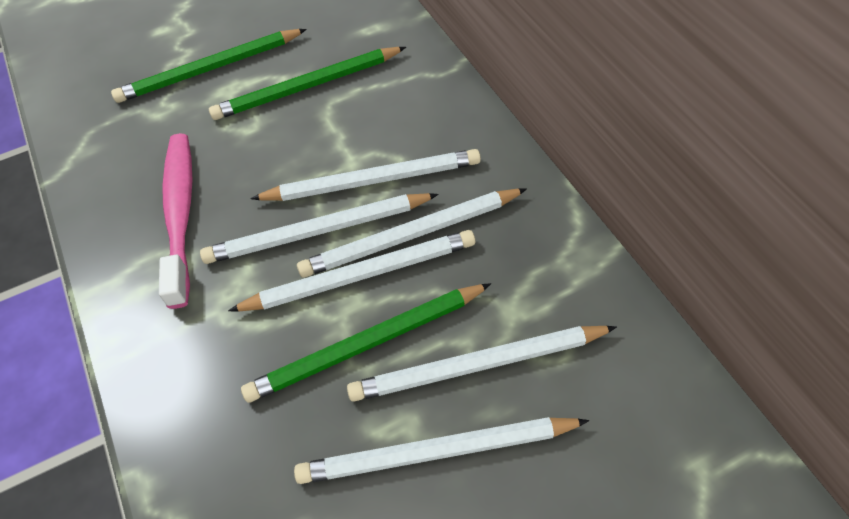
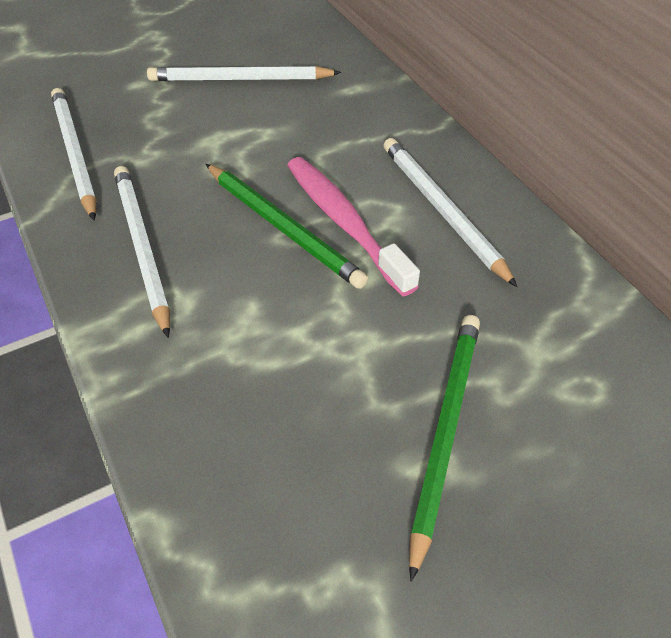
green pencil: [111,29,307,103] [209,47,406,120] [241,283,491,403] = 3 -> [206,164,368,289] [409,315,480,582] = 2
white pencil: [200,193,439,264] [228,230,475,312] [250,149,481,201] [294,417,589,484] [297,188,527,278] [347,326,617,402] = 6 -> [51,88,97,221] [114,166,170,338] [147,66,341,81] [383,138,518,287] = 4

